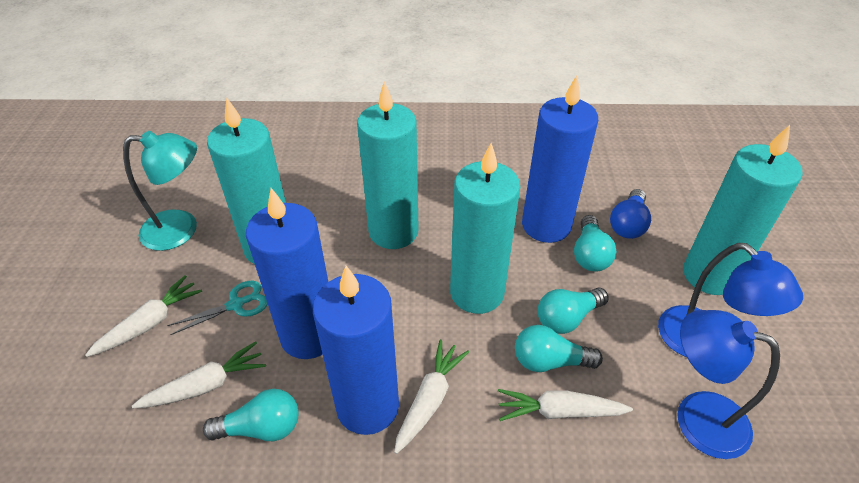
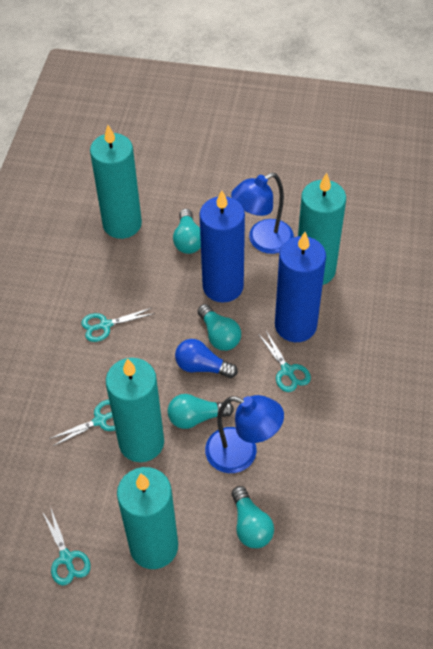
blue candle: [246,188,328,359] [313,266,399,435] [522,76,598,243] = 3 -> [199,190,245,303] [275,232,326,342] = 2
turquoise lamp: [123,131,197,251] = 1 -> none = 0
turquoise scissors: [167,281,268,335] = 1 -> [43,506,91,586] [49,400,115,447] [81,308,155,342] [258,331,311,392] = 4
white carrot: [85,275,202,357] [132,341,266,408] [394,340,469,454] [498,389,633,421] = 4 -> none = 0

